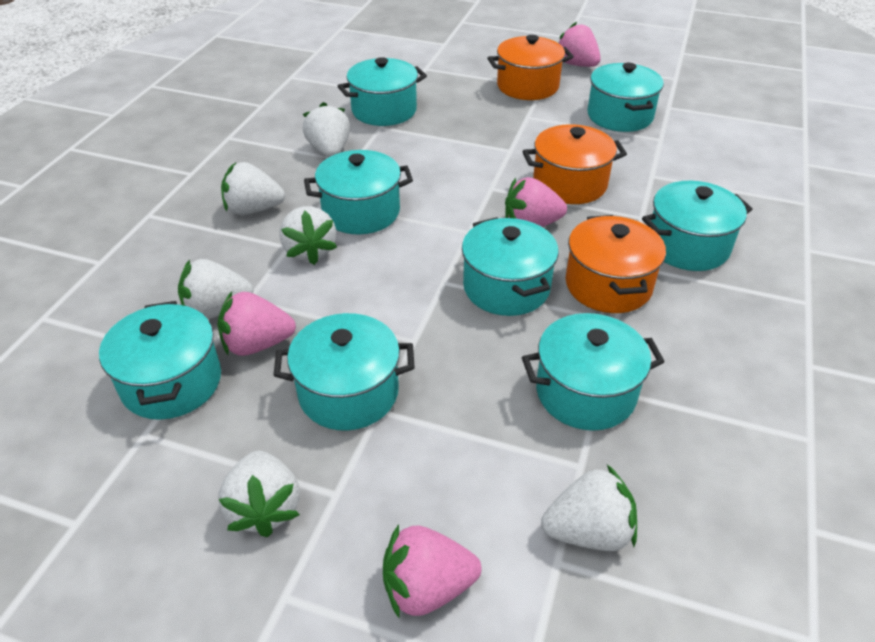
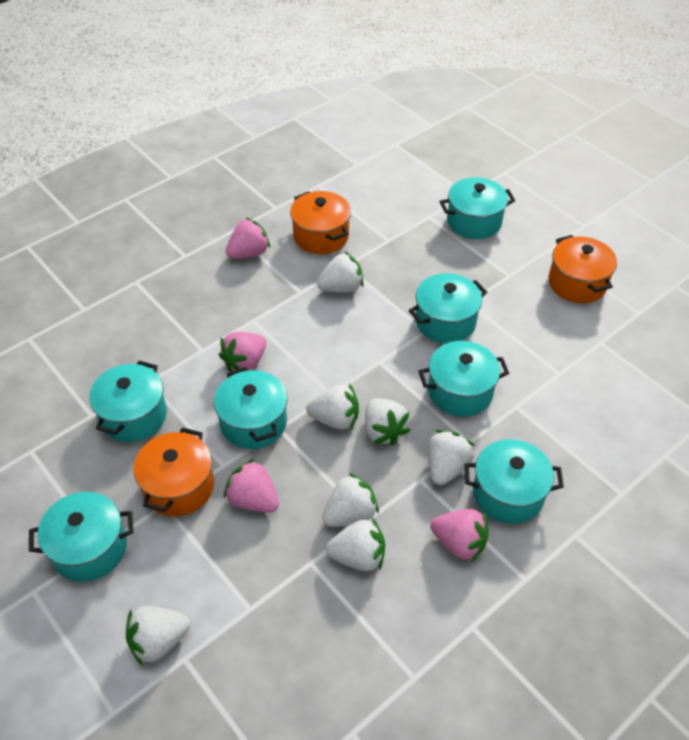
turquoise pot: [99,301,221,420] [273,313,415,431] [304,150,413,234] [338,57,427,126] [462,217,559,316] [522,313,665,431] [587,63,664,132] [642,181,753,271] = 8 -> [29,492,134,582] [89,360,167,442] [214,367,288,449] [409,273,487,343] [418,341,509,417] [440,177,515,239] [464,439,564,524] = 7
white strawberry: [178,259,253,319] [219,450,300,537] [221,162,285,215] [279,206,337,265] [303,102,350,158] [541,465,637,551] = 6 -> [126,606,190,665] [306,383,359,430] [317,252,363,292] [322,473,379,527] [326,518,385,571] [365,398,410,446] [428,430,475,485] = 7

